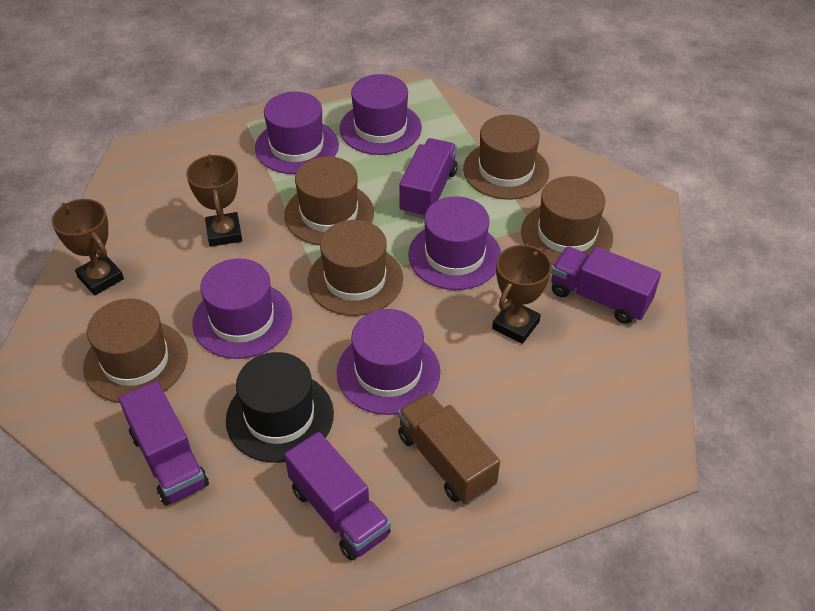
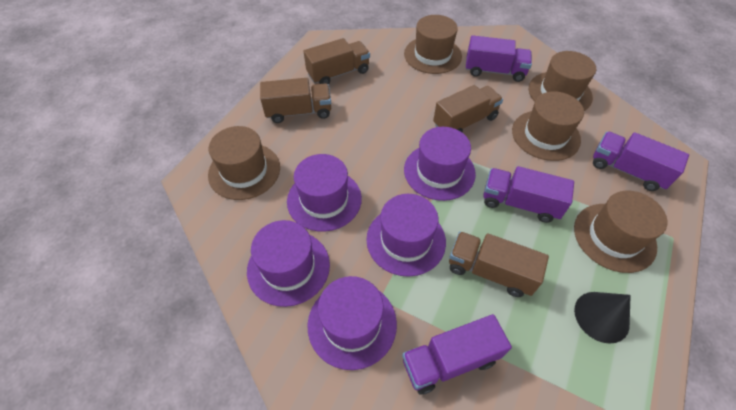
black cone: none = 0 -> [574,292,631,344] = 1
black hat: [226,352,334,463] = 1 -> none = 0
brown trophy: [52,199,124,295] [186,154,242,247] [492,245,552,344] = 3 -> none = 0
brown truck: [398,393,500,504] = 1 -> [260,78,331,123] [304,38,370,84] [433,85,503,132] [449,232,549,297] = 4

